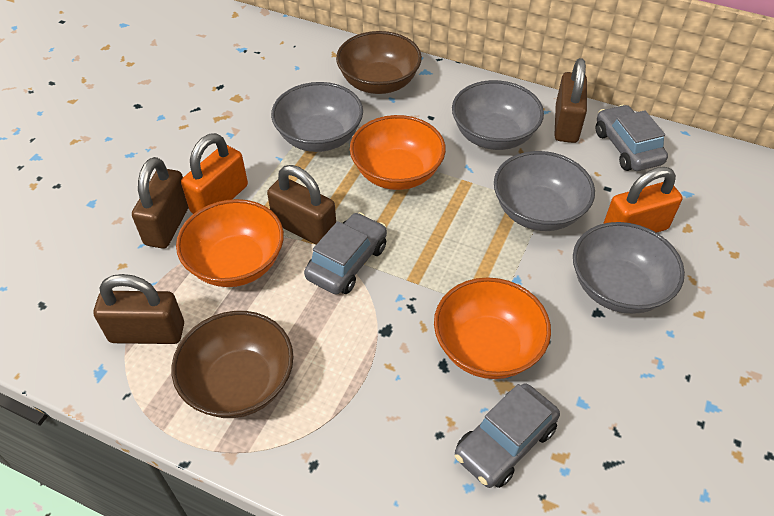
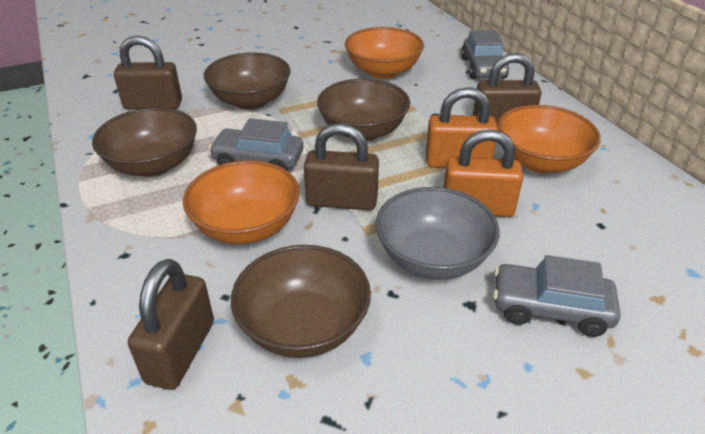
brown bowl: [172,311,294,418] [336,31,422,94] = 2 -> [92,107,197,177] [204,52,290,110] [231,245,371,358] [317,78,410,141] = 4
grey bowl: [271,82,363,152] [452,80,544,150] [494,151,595,231] [573,222,685,314] = 4 -> [376,187,500,279] = 1

